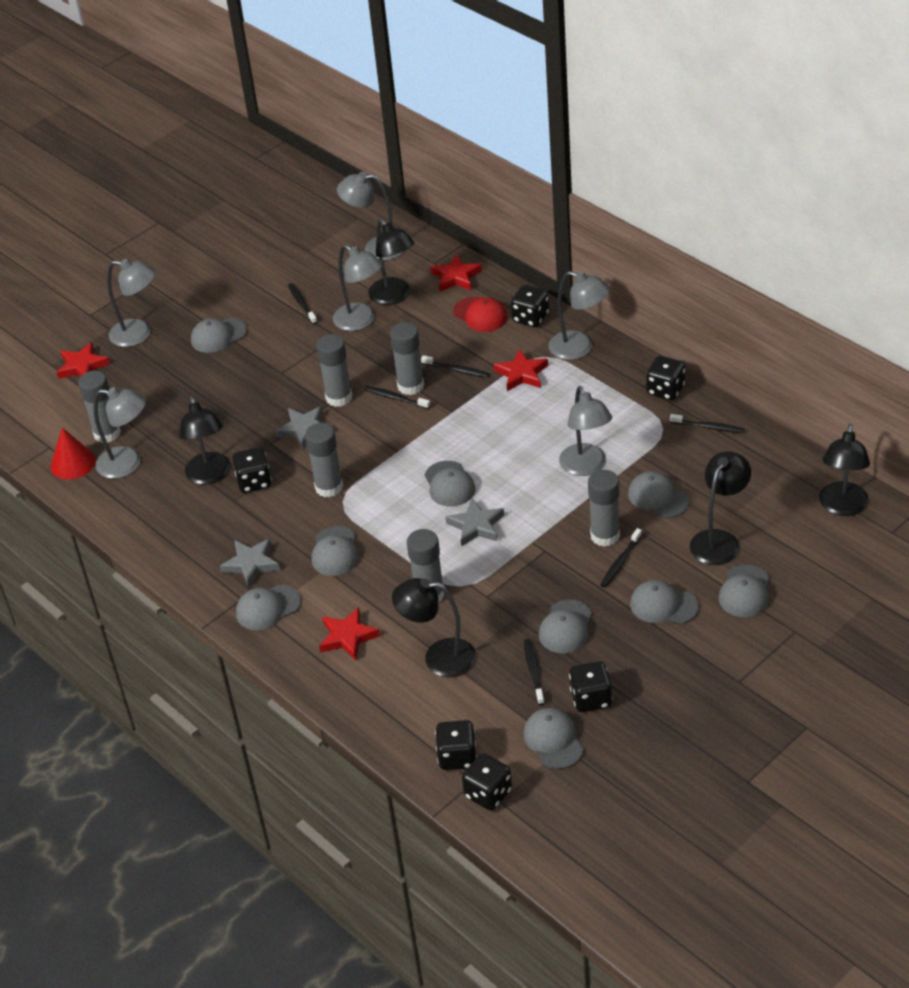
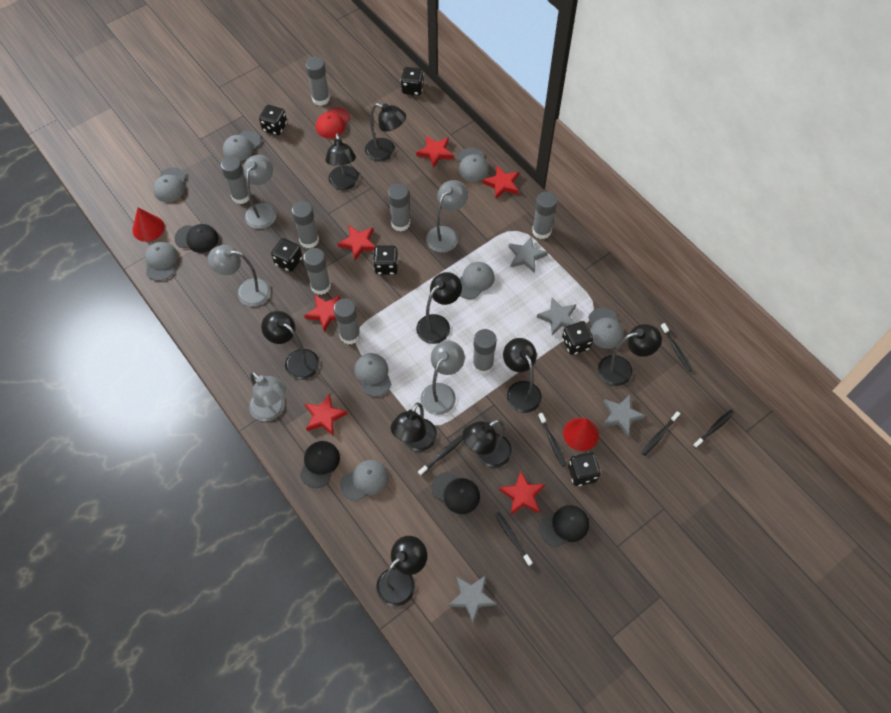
black cap: none = 0 -> [174,224,218,253] [300,441,340,488] [432,472,480,514] [539,505,589,547] = 4
black lamp: [179,396,231,485] [368,219,414,305] [392,578,476,677] [690,452,751,565] [819,424,870,516] = 5 -> [261,311,320,380] [325,133,359,190] [365,103,406,161] [376,536,427,607] [391,403,437,451] [416,272,462,344] [463,419,512,468] [503,338,542,413] [598,324,662,386] = 9
grey cap: [191,318,247,353] [236,585,301,630] [311,526,359,576] [425,461,476,506] [524,708,584,769] [539,600,592,654] [628,471,689,518] [630,580,699,624] [719,565,769,617] = 9 -> [145,241,178,281] [153,167,186,202] [223,131,261,161] [340,460,389,502] [354,353,391,397] [458,148,489,182] [459,262,494,299] [588,308,624,349] = 8
grey glue stick: [78,370,121,443] [305,423,343,498] [316,334,352,407] [390,322,424,395] [407,529,444,603] [588,470,620,547] = 6 -> [220,156,249,204] [292,201,319,249] [303,248,331,295] [305,57,330,106] [334,298,360,344] [388,184,410,231] [473,329,497,375] [532,191,557,239] = 8
grey lamp: [94,387,146,479] [107,259,156,347] [333,245,383,331] [337,172,404,261] [548,271,610,360] [559,386,612,476] = 6 -> [208,245,271,306] [243,155,276,229] [249,371,286,422] [421,341,465,415] [426,180,468,253] = 5
grey star: [220,539,280,587] [275,406,323,449] [445,498,504,547] = 3 -> [448,576,497,623] [508,237,548,273] [537,297,576,336] [603,395,646,436] = 4
red cone: [51,428,96,480] = 1 -> [132,208,165,242] [563,418,599,451] = 2
red star: [56,342,110,379] [319,607,380,660] [430,254,482,291] [494,349,548,391] = 4 -> [304,295,340,332] [305,393,348,435] [337,225,375,260] [416,136,453,168] [482,166,519,199] [499,470,545,515] = 6

